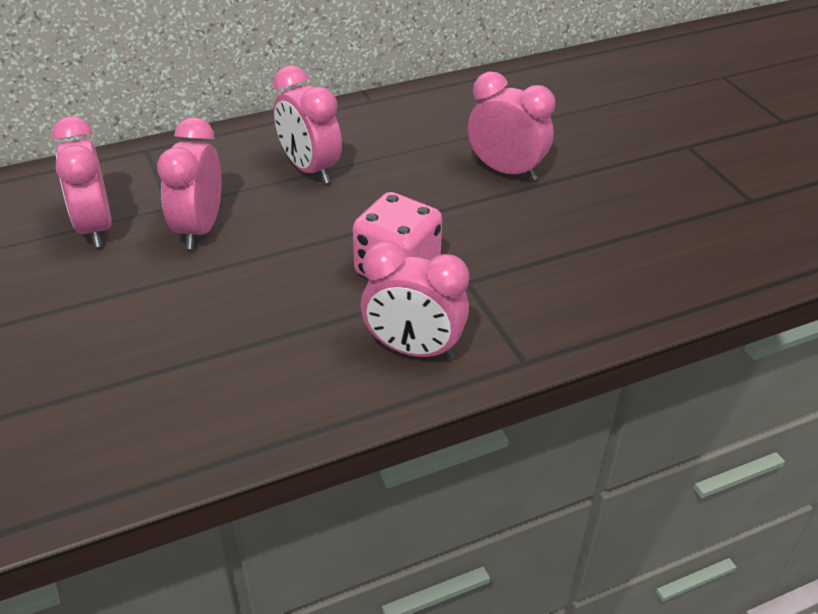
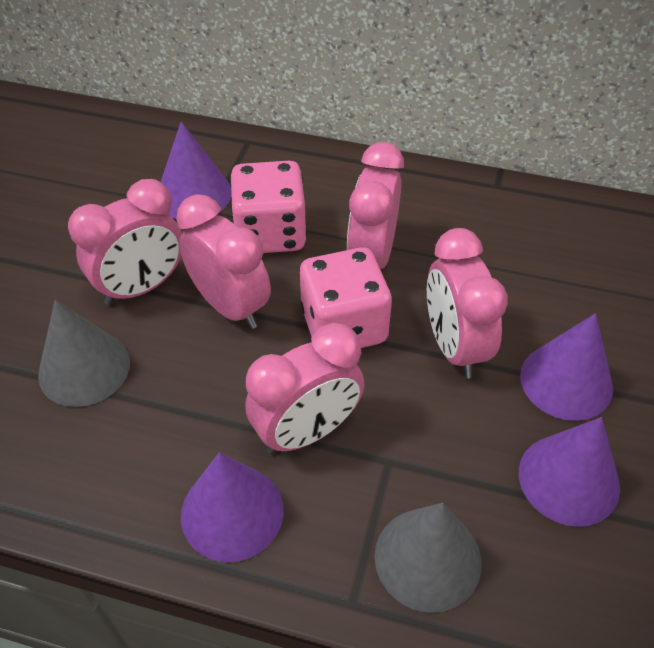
grey cone: none = 0 -> [38,300,130,407] [375,503,481,613] = 2
pink dice: [353,192,442,277] = 1 -> [230,161,307,253] [300,247,392,348] = 2
purple cone: none = 0 -> [161,121,232,219] [181,452,284,562] [519,417,620,527] [520,313,613,421] = 4

